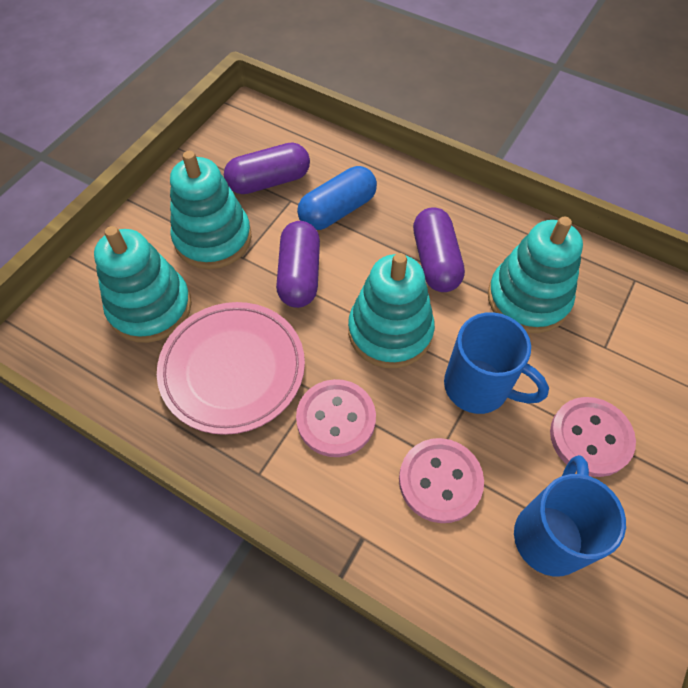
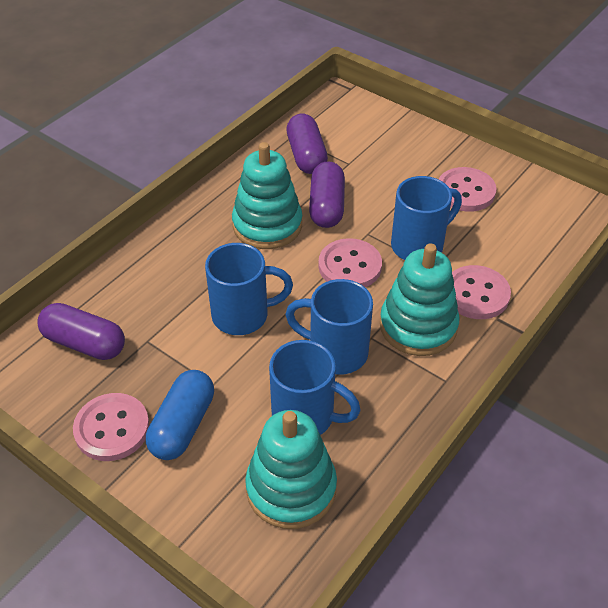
blue mug: [444,312,549,414] [514,455,626,577] = 2 -> [205,243,293,335] [269,340,361,435] [285,279,373,374] [391,176,462,260] = 4
pink button: [296,379,376,457] [399,438,484,523] [550,397,636,477] = 3 -> [73,393,150,461] [318,238,382,287] [438,167,496,212] [452,265,511,319] = 4
pink plate: [157,302,305,435] = 1 -> none = 0
turquoise stacking toy: [94,226,192,343] [170,151,252,269] [348,253,435,368] [488,217,583,333] = 4 -> [232,142,302,249] [245,410,337,529] [380,243,460,356] = 3

